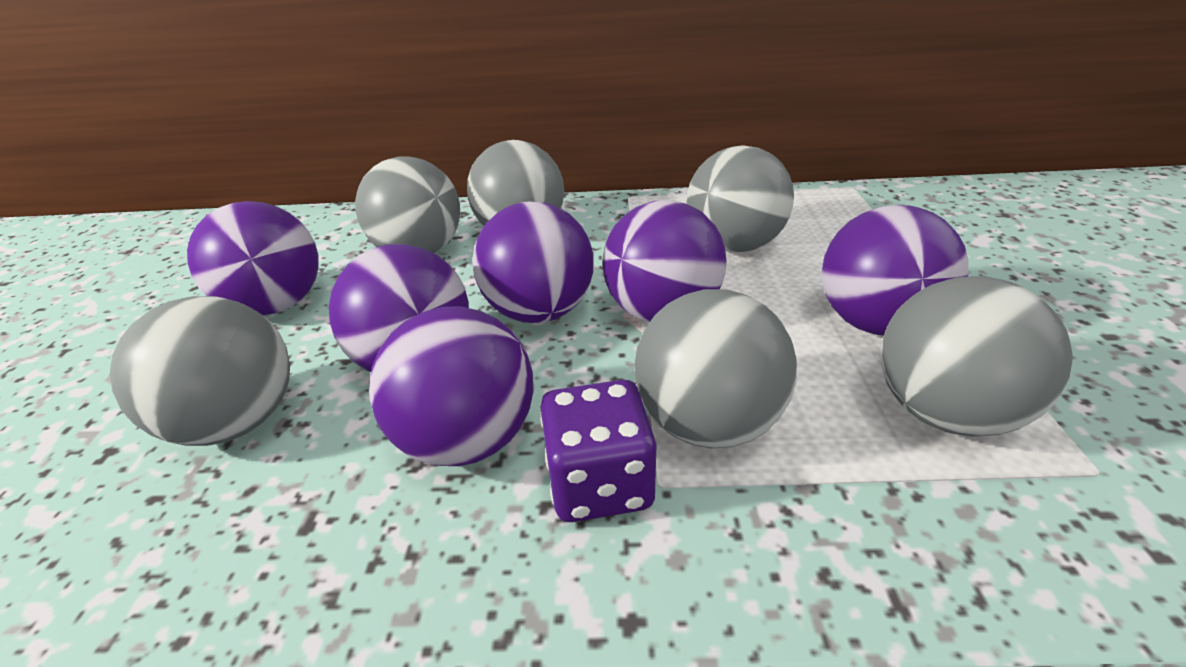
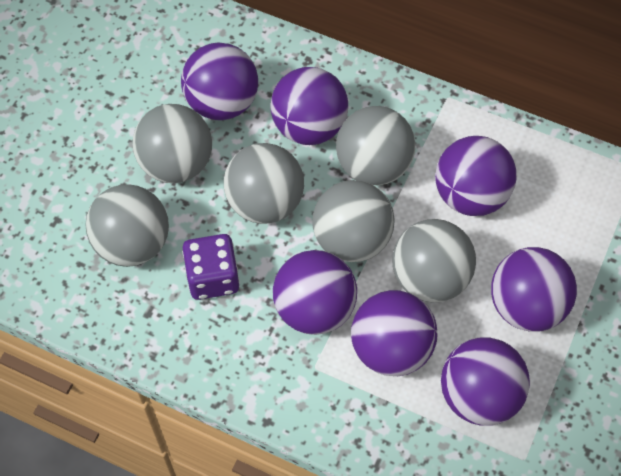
purple ball: [187,201,319,315] [329,244,469,372] [369,306,534,466] [473,201,593,323] [603,200,727,322] [822,205,969,336] = 6 -> [181,42,258,120] [271,67,348,145] [273,250,357,335] [351,290,437,376] [435,136,516,216] [441,337,530,426] [491,247,577,332] = 7

